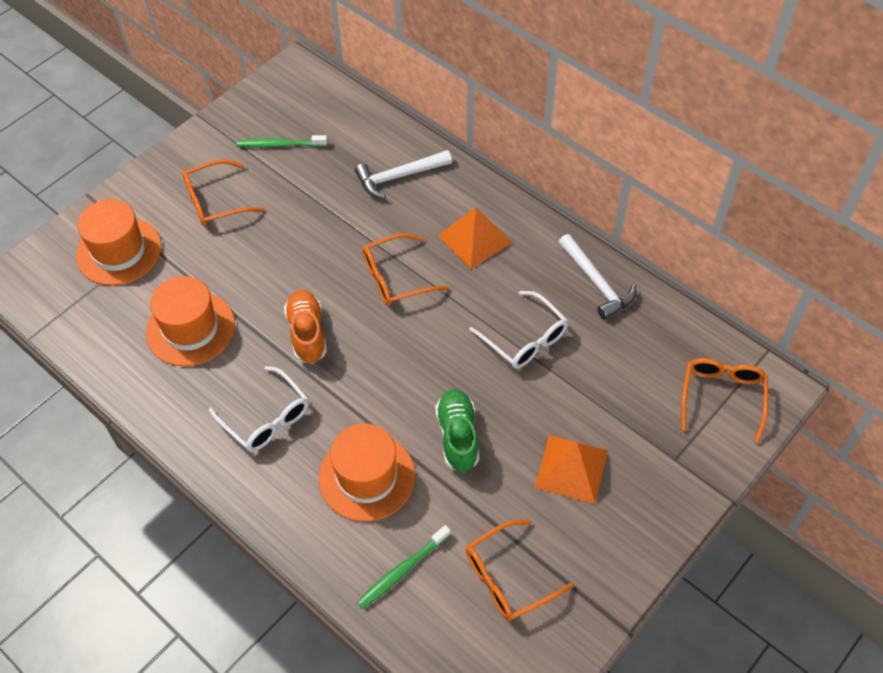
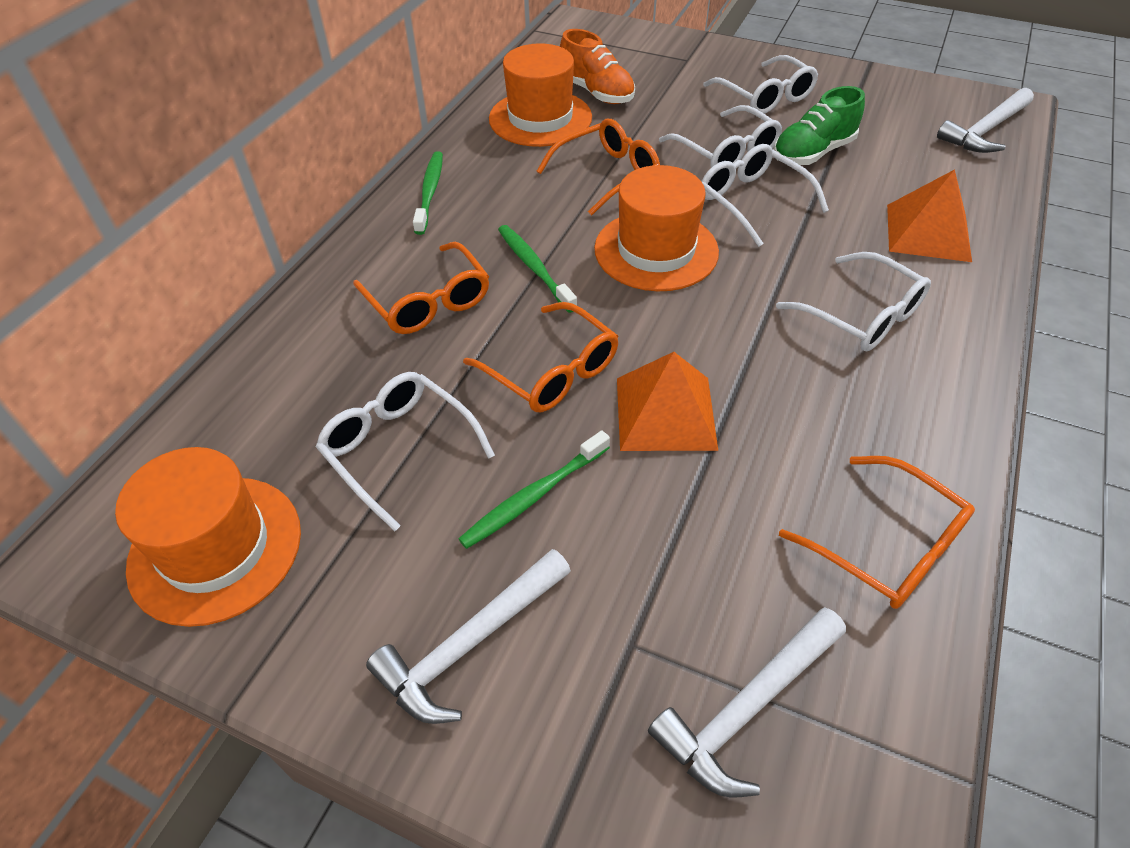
green toothbrush: [236,135,327,148] [357,525,451,609] = 2 -> [413,152,443,235] [458,430,610,549] [498,225,577,313] = 3
white glasses: [209,366,309,452] [469,291,568,369] = 2 -> [316,372,495,531] [659,105,782,168] [701,144,829,247] [703,55,819,114] [776,252,931,351] = 5
white hammer: [355,150,452,199] [558,234,636,320] = 2 -> [366,549,571,724] [648,607,846,798] [937,88,1034,153] = 3

